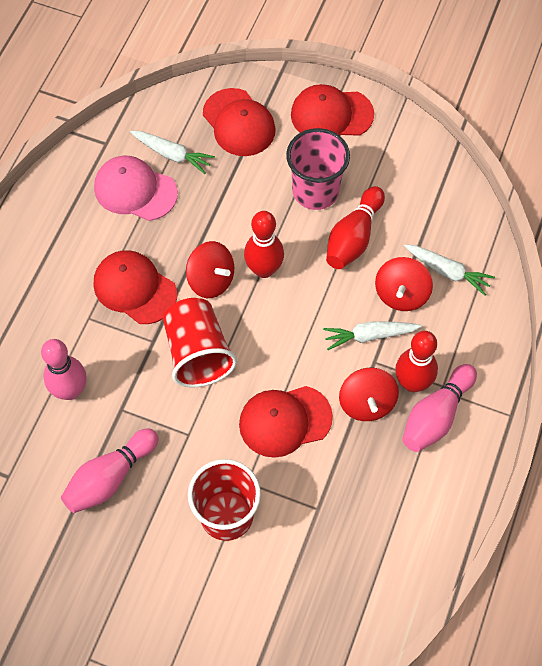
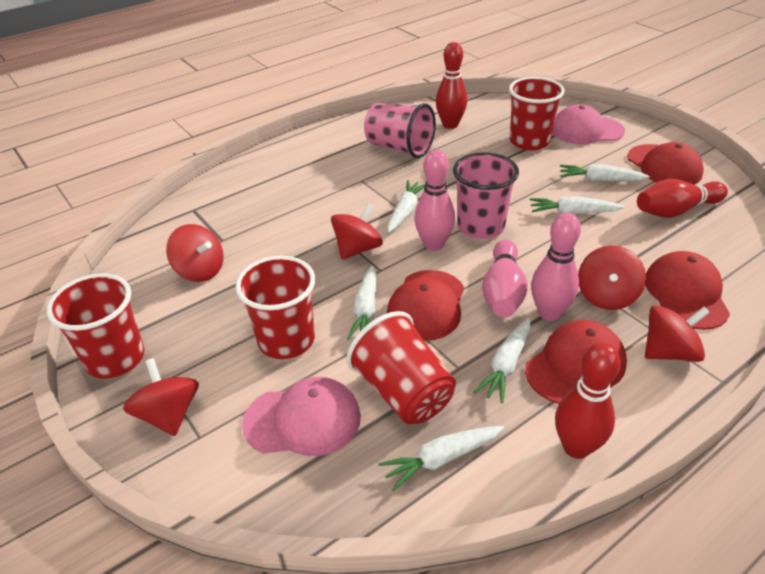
pink cap: [94,156,178,221] = 1 -> [242,377,361,456] [552,104,625,144] = 2
pink cup: [286,128,350,210] = 1 -> [364,103,436,158] [453,152,519,239] = 2
red cup: [163,298,237,388] [188,459,261,541] = 2 -> [46,273,144,379] [235,256,315,359] [346,311,456,424] [509,77,565,151] = 4
red spinning top: [186,241,234,298] [339,368,399,421] [375,257,433,311] = 3 -> [123,358,199,436] [166,224,223,282] [331,203,383,260] [578,246,646,310] [645,305,710,362] = 5
white carrot: [130,131,215,174] [323,321,422,350] [404,244,495,296] = 3 -> [347,265,376,340] [379,426,504,491] [387,180,426,233] [474,318,531,404] [530,196,625,214] [560,164,650,181] = 6

